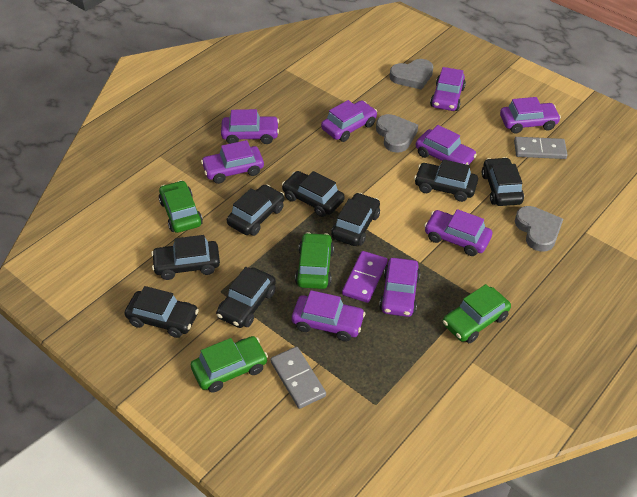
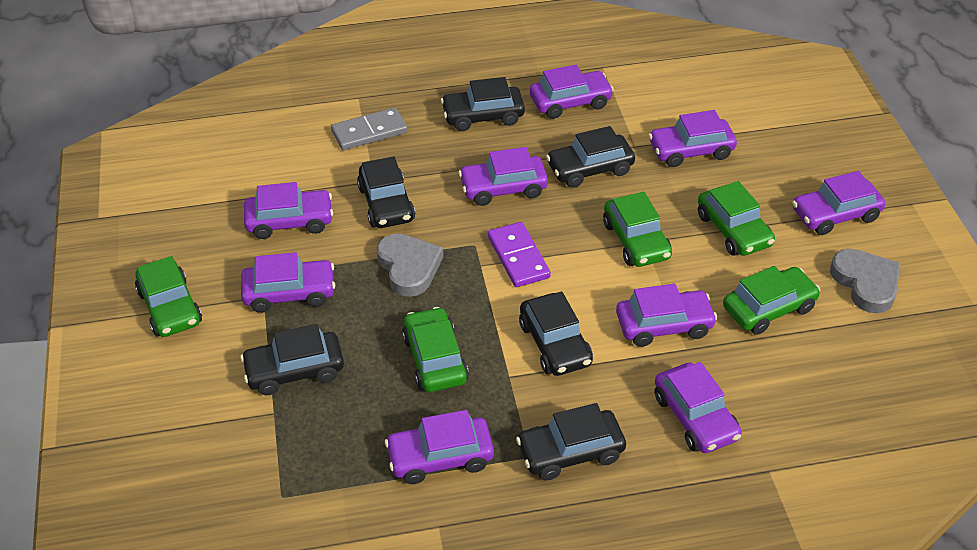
black car: [124,286,199,338] [151,235,220,280] [216,267,276,328] [227,184,284,236] [282,171,345,217] [331,193,380,246] [414,159,478,202] [482,157,524,206] = 8 -> [240,324,344,396] [357,157,415,228] [441,77,525,131] [516,403,626,481] [519,291,593,376] [546,126,635,188] = 6
green car: [159,180,203,233] [191,336,268,393] [295,232,334,289] [443,284,511,343] = 4 -> [135,256,202,337] [402,307,469,392] [603,192,672,267] [698,181,775,256] [723,266,820,335] = 5
grey domino: [270,346,326,409] [514,137,567,159] = 2 -> [331,107,408,150] = 1
grey heart: [376,114,418,153] [390,59,433,90] [515,206,563,252] = 3 -> [376,233,443,297] [830,249,901,313] = 2

